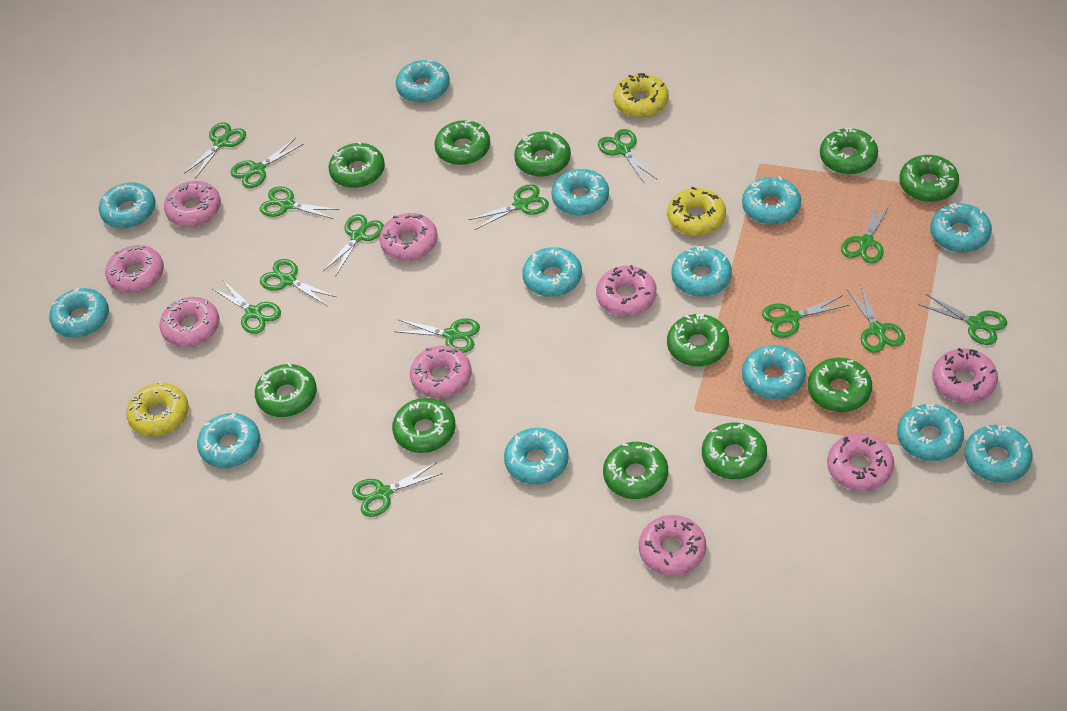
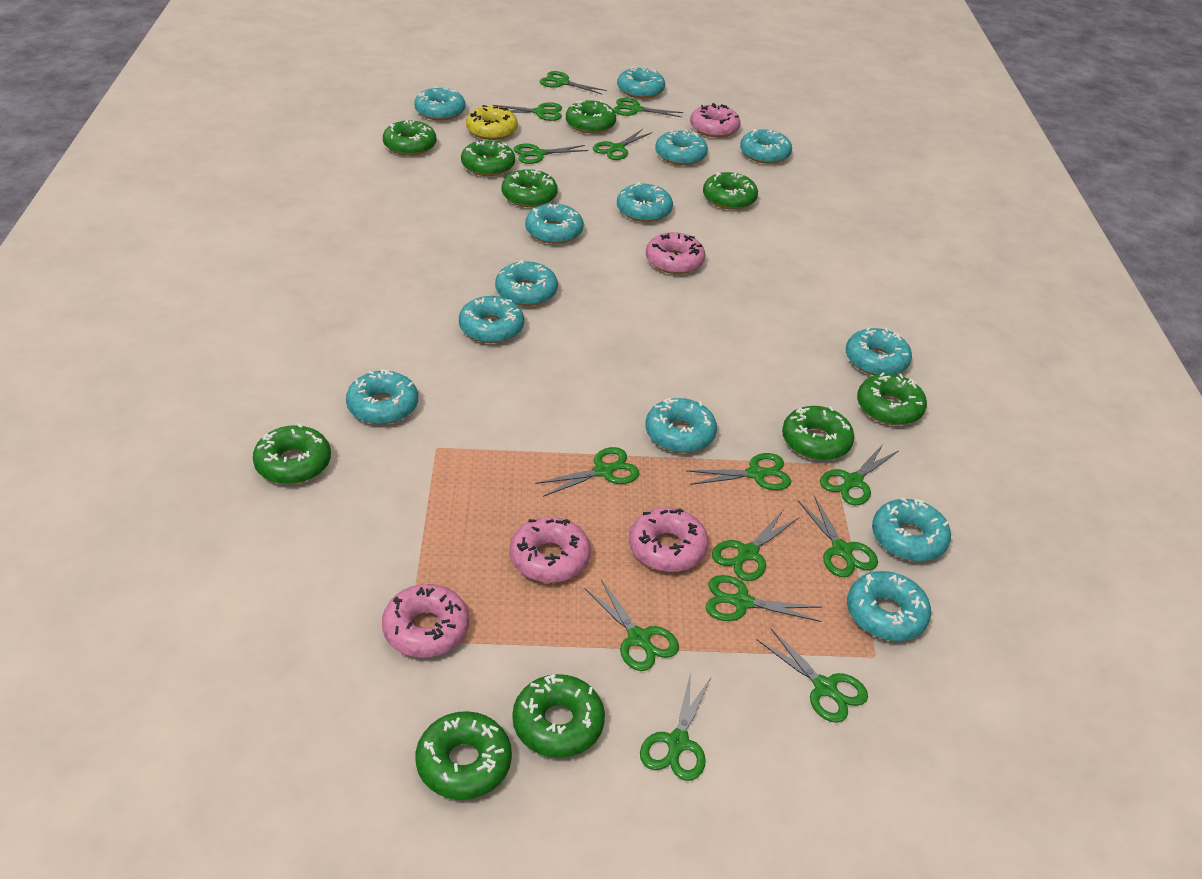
green donut: [255,363,317,417] [328,141,385,188] [392,398,456,453] [434,120,490,165] [514,130,571,177] [603,442,668,499] [667,314,729,366] [702,423,767,479] [808,358,872,412] [820,128,878,174] [899,155,959,202] = 11 -> [253,423,331,484] [383,120,436,156] [416,711,512,800] [461,140,515,176] [502,169,558,207] [512,674,605,758] [566,100,616,134] [703,172,758,210] [782,406,854,460] [857,373,927,425] = 10
pink donut: [105,245,164,293] [160,297,219,347] [164,181,221,227] [379,213,438,261] [410,346,472,399] [596,265,657,316] [639,515,706,576] [827,433,894,491] [932,348,998,403] = 9 -> [382,584,469,658] [510,517,591,583] [629,507,708,572] [646,232,705,274] [690,103,741,138] = 5
yellow donut: [126,382,189,436] [613,73,669,118] [667,187,726,236] = 3 -> [466,105,518,140] = 1

